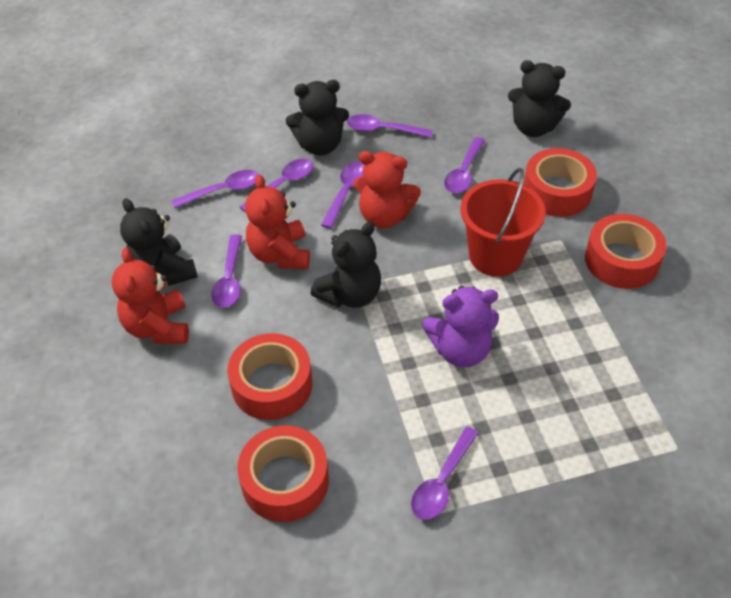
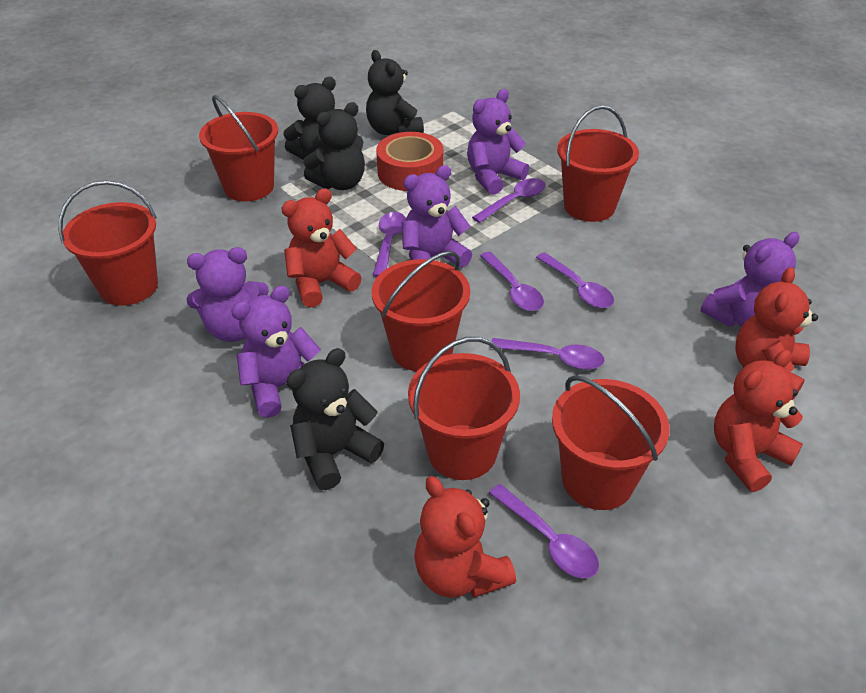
purple spoon: [172,170,259,208] [212,234,242,308] [240,159,313,212] [321,162,364,229] [347,114,432,138] [411,427,479,520] [444,137,485,193] = 7 -> [373,212,406,277] [472,178,546,223] [480,252,544,311] [489,484,599,578] [490,338,605,370] [536,253,614,308] = 6
purple teddy bear: [423,286,499,367] = 1 -> [186,247,269,342] [231,285,321,418] [402,165,472,267] [467,89,529,195] [701,232,800,327] = 5
red bucket: [460,168,546,277] = 1 -> [58,180,158,306] [199,95,278,202] [372,251,470,371] [408,337,520,480] [552,375,670,510] [557,105,639,222] = 6
red tape: [227,333,312,420] [237,425,329,522] [524,148,597,217] [585,214,667,289] = 4 -> [376,132,444,191] = 1
red teddy bear: [112,248,189,344] [245,174,310,269] [353,151,421,228] = 3 -> [281,188,362,308] [414,476,516,598] [714,350,803,492] [735,267,818,399] = 4

